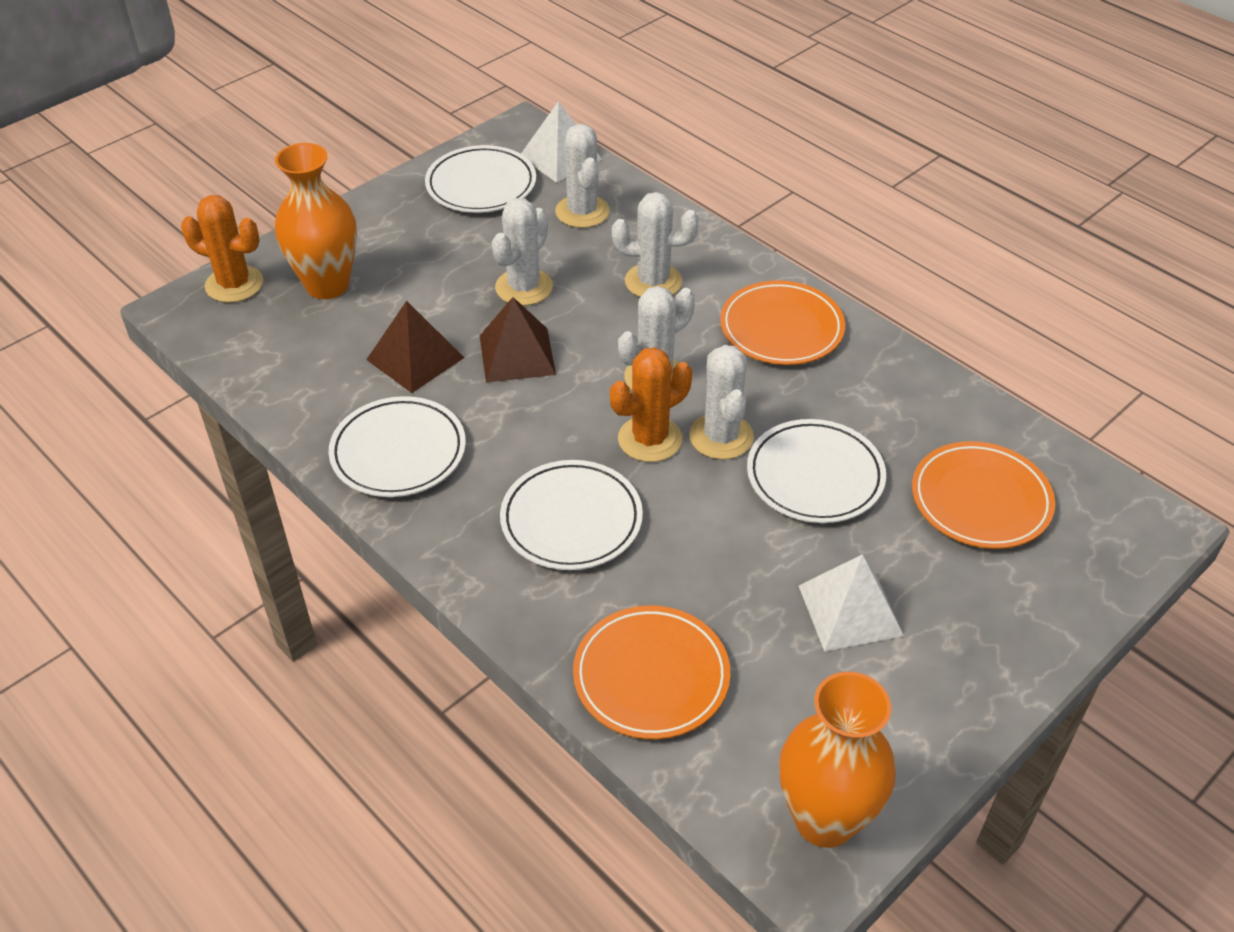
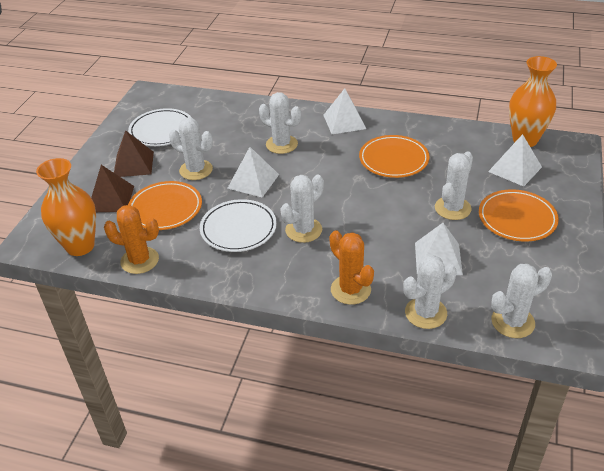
white cactus: [492,198,553,306] [555,124,610,228] [612,192,699,297] [618,286,695,390] [689,345,754,460] = 5 -> [169,117,213,180] [259,92,301,154] [280,174,324,243] [403,255,456,329] [435,151,473,220] [491,264,552,338] = 6
white plate: [329,396,466,497] [425,145,536,213] [500,460,643,570] [747,419,886,523] = 4 -> [128,108,192,146] [200,199,277,252] = 2
white pyramid: [521,101,602,183] [799,554,904,652] = 2 -> [227,147,279,198] [323,88,366,134] [415,223,463,275] [488,134,542,186] = 4

